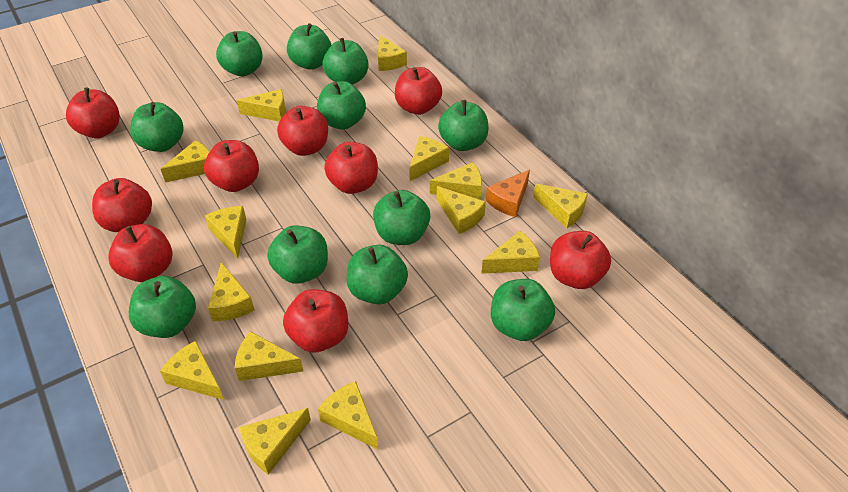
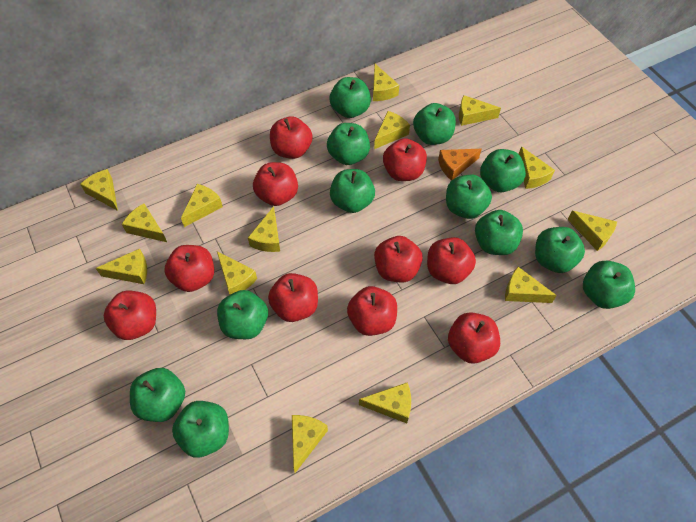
green apple: [129,276,196,338] [130,102,184,152] [216,31,263,76] [267,226,328,284] [287,23,331,70] [317,81,366,130] [322,38,369,85] [347,245,408,304] [373,190,430,245] [438,100,489,151] [491,279,555,341] = 11 -> [130,368,185,422] [172,401,229,457] [217,290,268,339] [327,123,370,165] [330,77,371,118] [330,169,375,213] [413,103,456,145] [446,175,492,219] [475,210,523,255] [480,149,526,192] [535,227,585,273] [583,261,635,309] = 12
red apple: [66,88,120,138] [92,178,152,232] [108,224,172,282] [204,140,259,192] [277,106,328,156] [283,289,348,353] [324,142,378,194] [395,67,442,115] [550,231,611,289] = 9 -> [104,290,156,340] [164,245,214,292] [253,162,298,206] [268,273,318,322] [270,116,313,159] [347,286,397,336] [374,236,423,282] [383,138,427,181] [427,237,476,284] [448,312,500,364] = 10

